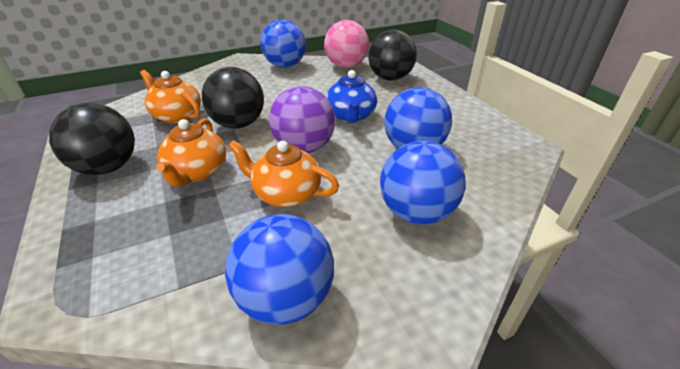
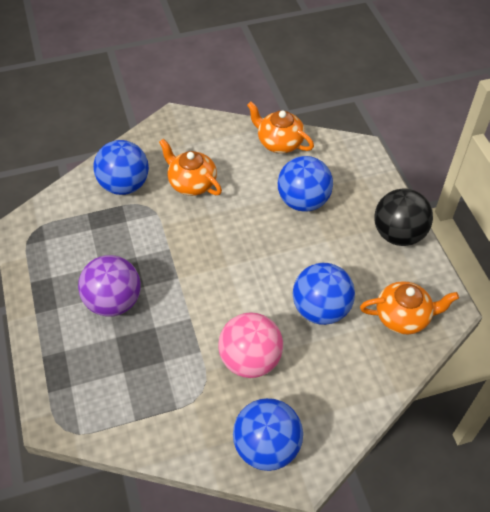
black ball: [49,103,135,175] [202,67,264,129] [368,29,417,81] = 3 -> [374,189,433,246] = 1
blue teapot: [326,70,377,123] = 1 -> none = 0

